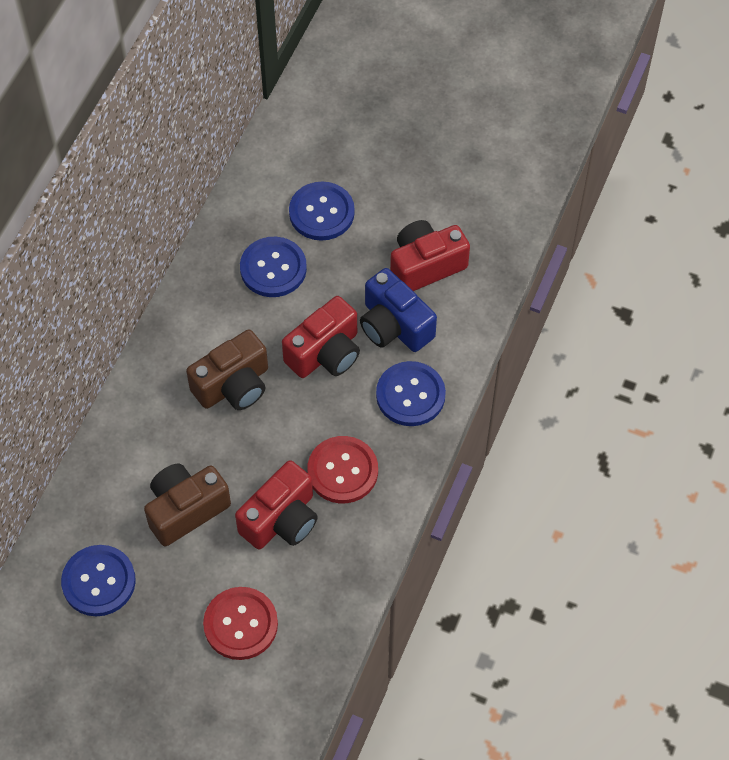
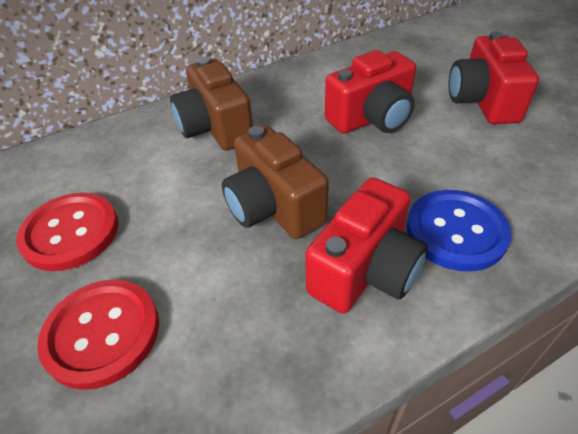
blue button: [61,545,136,616] [240,237,307,297] [289,181,355,241] [376,361,446,426] = 4 -> [407,190,511,272] = 1
blue camera: [360,268,437,352] = 1 -> none = 0

